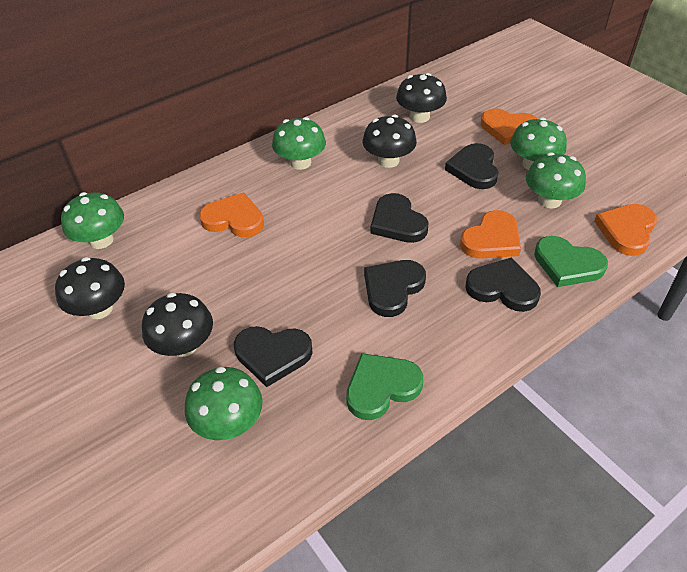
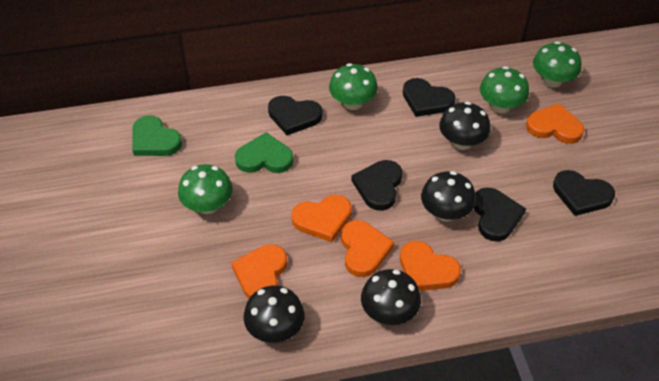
green mushroom: [61,192,124,249] [185,367,263,440] [272,117,326,170] [510,117,567,170] [526,152,586,209] = 5 -> [178,164,233,214] [329,63,378,110] [480,66,529,113] [533,41,582,88] = 4
orange heart: [199,192,264,237] [460,210,521,259] [481,109,537,145] [594,204,657,256] = 4 -> [231,244,287,299] [291,195,352,242] [341,220,394,277] [400,241,461,291] [526,103,584,144] = 5

